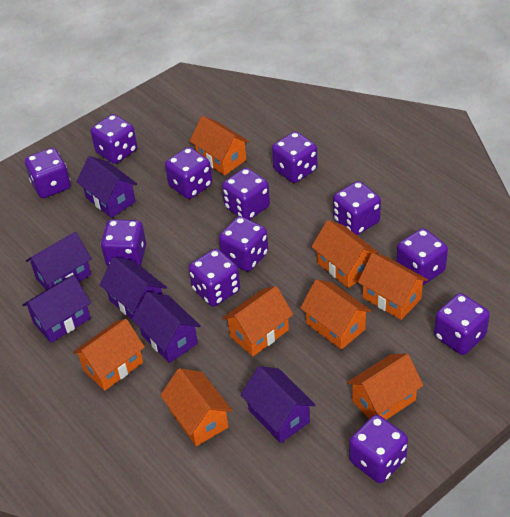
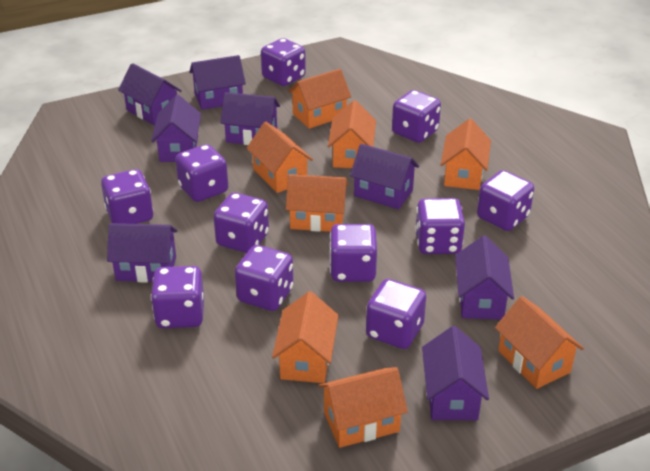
purple dice: [25,148,71,198] [90,114,137,164] [101,219,146,266] [165,147,212,199] [189,249,240,307] [219,216,268,272] [222,168,270,220] [272,131,318,183] [333,181,381,235] [349,415,408,483] [396,228,448,285] [434,293,490,355] = 12 -> [101,169,153,224] [151,266,204,328] [175,144,228,202] [214,192,269,253] [235,245,294,311] [261,38,306,86] [330,224,377,282] [366,279,426,349] [392,90,441,143] [415,198,465,254] [477,170,534,231] = 11
purple house: [22,275,91,343] [26,232,92,290] [76,156,137,218] [99,257,167,319] [132,292,201,363] [240,366,315,443] = 6 -> [107,223,178,283] [118,63,182,126] [151,95,201,162] [189,55,246,110] [220,92,280,145] [350,144,419,209] [422,326,489,420] [455,235,514,320] = 8

